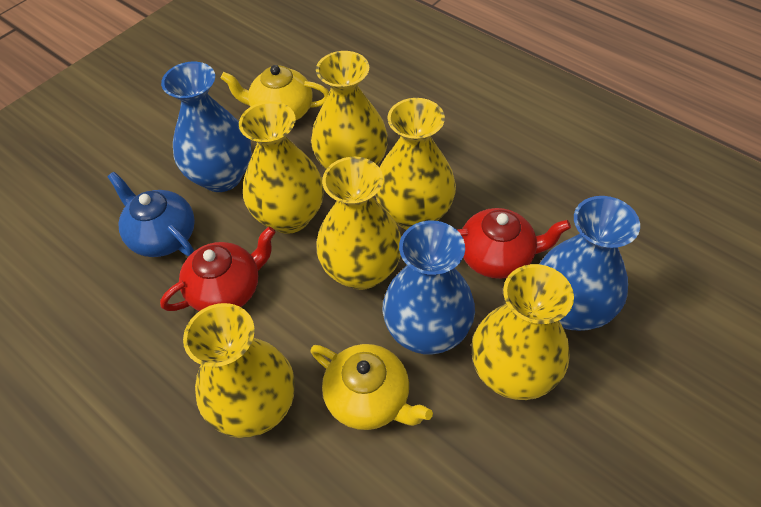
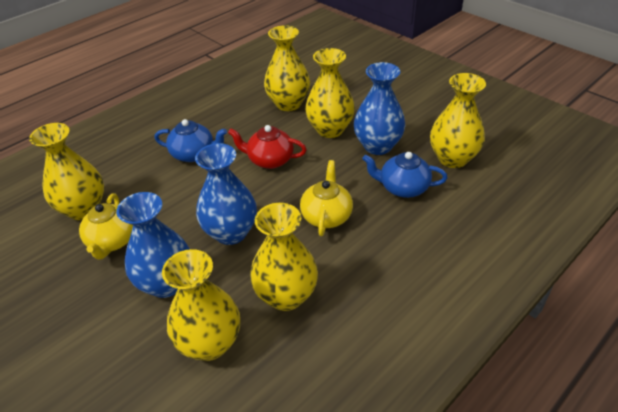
blue teapot: [107,172,195,257] = 1 -> [154,119,227,162] [362,152,448,198] = 2
red teapot: [160,227,276,311] [457,208,571,279] = 2 -> [228,125,307,169] = 1

